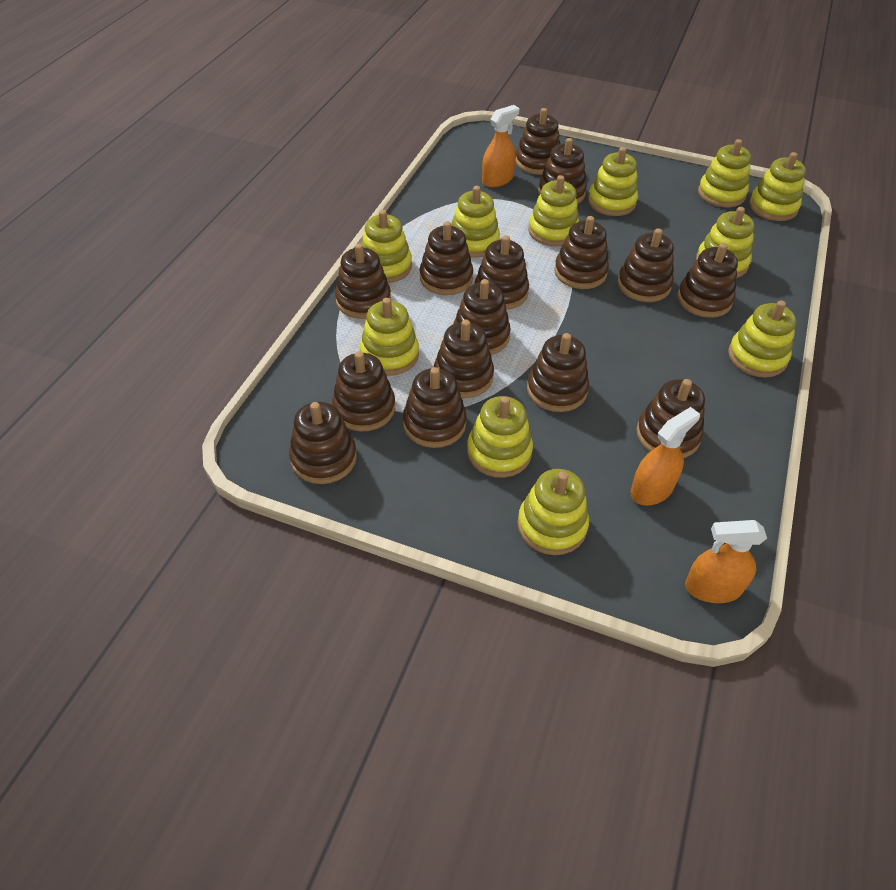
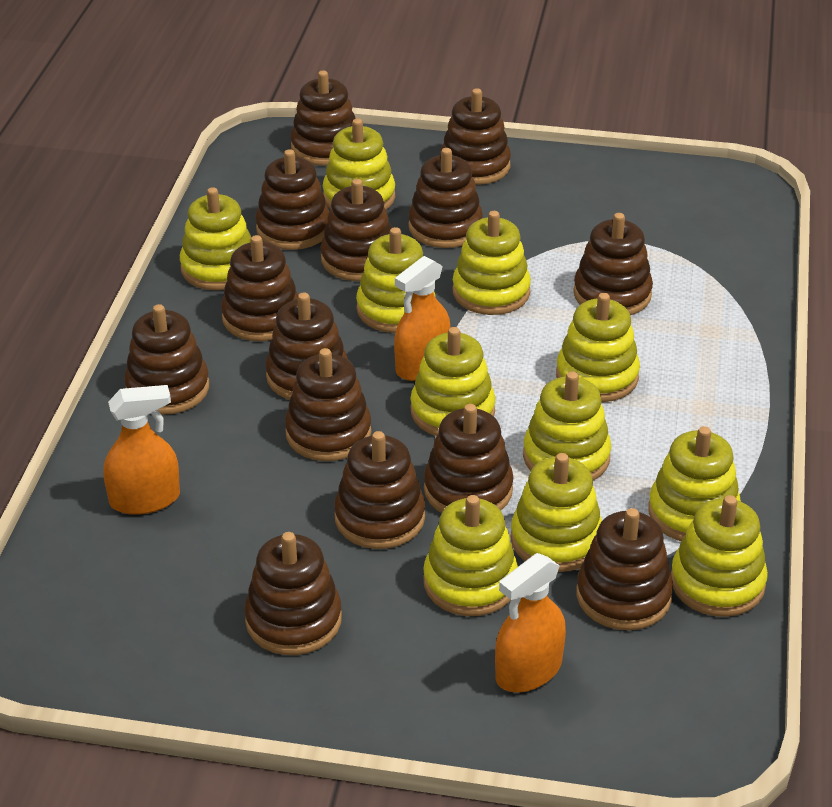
brown stacking toy: [289,402,357,484] [332,351,395,431] [335,243,391,319] [403,367,467,448] [420,221,473,295] [434,320,494,398] [454,279,511,355] [475,235,529,310] [515,108,560,175] [527,333,589,412] [538,138,587,204] [554,216,609,289] [617,228,674,302] [636,379,705,458] [677,243,738,318] = 15 -> [124,304,209,415] [221,235,298,341] [244,532,342,655] [256,149,329,250] [265,292,348,400] [285,348,372,461] [290,70,356,166] [320,179,392,281] [334,431,425,549] [408,148,483,248] [424,404,514,513] [440,88,511,185] [573,213,653,315] [576,508,673,630] = 14

